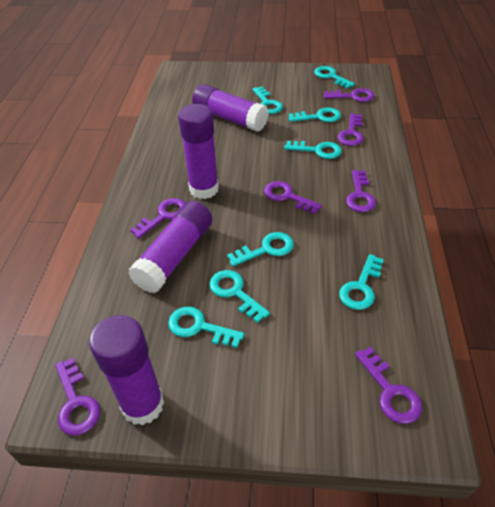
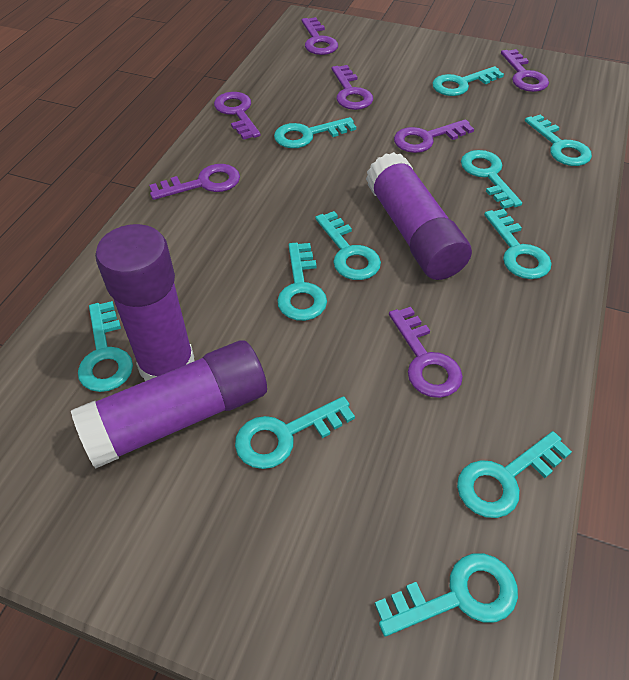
purple glue stick: [89,315,164,425] [128,201,212,293] [178,104,219,199] [192,84,269,132] = 4 -> [71,340,267,469] [95,224,194,381] [366,152,472,280] = 3
turquoise key: [168,306,244,348] [209,270,270,323] [227,232,294,266] [253,86,283,114] [284,141,342,159] [289,107,341,122] [314,66,355,88] [339,254,384,310] = 8 -> [78,301,133,392] [235,396,355,469] [274,117,356,148] [277,243,327,321] [315,211,381,280] [375,553,518,636] [432,66,504,96] [457,431,572,518] [461,150,522,209] [484,209,552,279] [525,114,592,166] = 11

